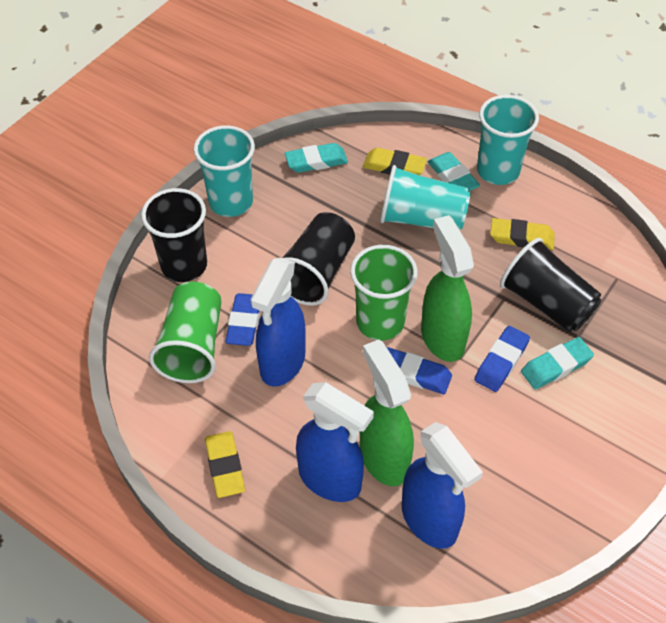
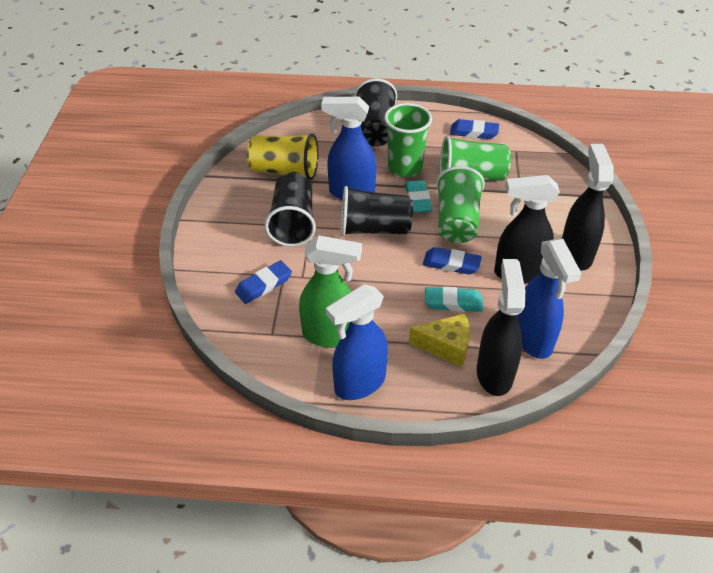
black spray bottle: none = 0 -> [477,259,525,396] [494,175,560,284] [562,144,614,271] = 3
green cup: [149,282,222,383] [350,245,418,340] = 2 -> [384,103,432,177] [436,166,485,243] [440,136,511,181] = 3
green spray bottle: [360,340,414,486] [421,215,474,362] = 2 -> [299,235,362,348] = 1
turquoise cup: [194,125,255,217] [380,165,470,230] [477,95,539,185] = 3 -> none = 0
turquoise eraser: [285,143,348,173] [427,152,480,192] [521,337,594,390] = 3 -> [405,180,433,213] [425,287,483,312] = 2
yellow cheese: none = 0 -> [409,313,470,367] = 1
yellow cup: none = 0 -> [247,133,319,180] = 1
yellow eraser: [205,431,245,498] [363,148,427,175] [490,218,555,250] = 3 -> none = 0

